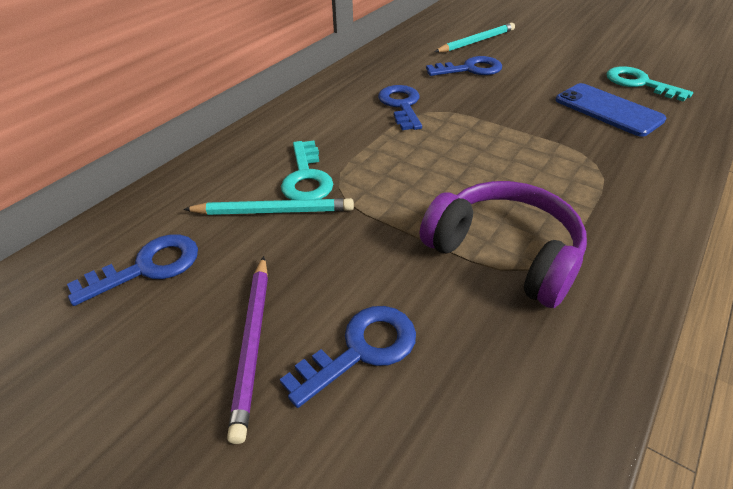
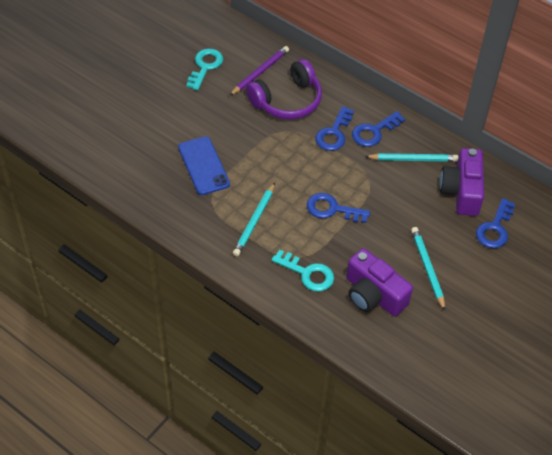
purple camera: none = 0 -> [346,248,413,316] [439,148,484,216] = 2
turquoise pencil: [183,198,354,215] [435,23,515,52] = 2 -> [233,182,275,256] [365,153,458,162] [411,227,445,311] = 3

